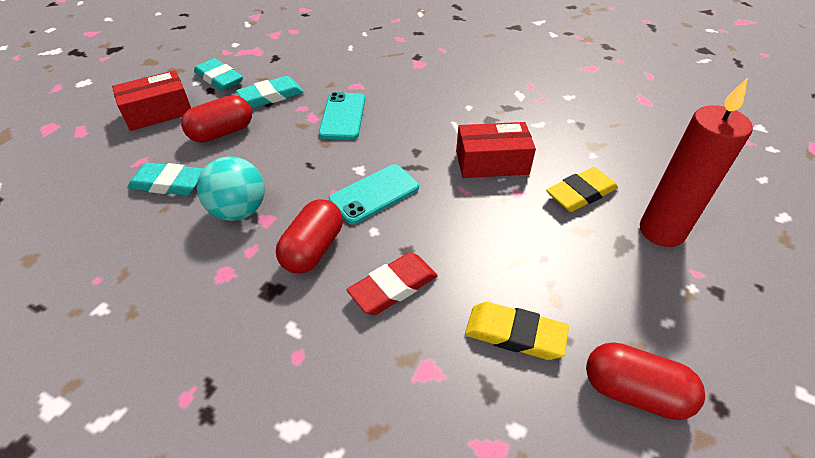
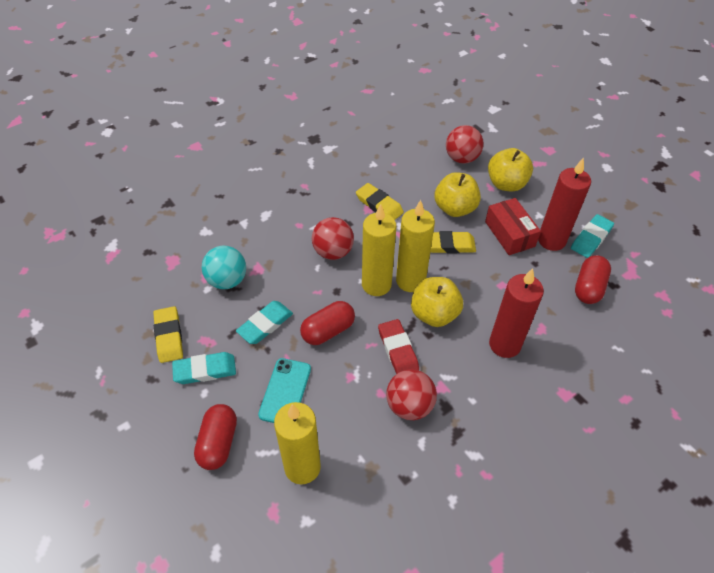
red ball: none = 0 -> [312,217,354,260] [386,369,437,420] [446,125,484,164] = 3
red box: [112,70,191,131] [456,122,536,178] = 2 -> [485,198,541,255] = 1
red candle: [640,78,753,247] = 1 -> [489,268,544,358] [538,157,591,251] = 2
turquoise phone: [319,92,365,140] [329,164,419,224] = 2 -> [258,358,311,423] = 1
yellow apple: none = 0 -> [411,277,463,327] [435,172,481,217] [488,148,533,192] = 3
yellow candle: none = 0 -> [274,402,321,484] [362,204,396,296] [396,200,435,292] = 3
yellow eraser: [465,302,569,360] [546,167,618,212] = 2 -> [153,306,183,363] [356,183,404,220] [430,231,476,253] = 3

